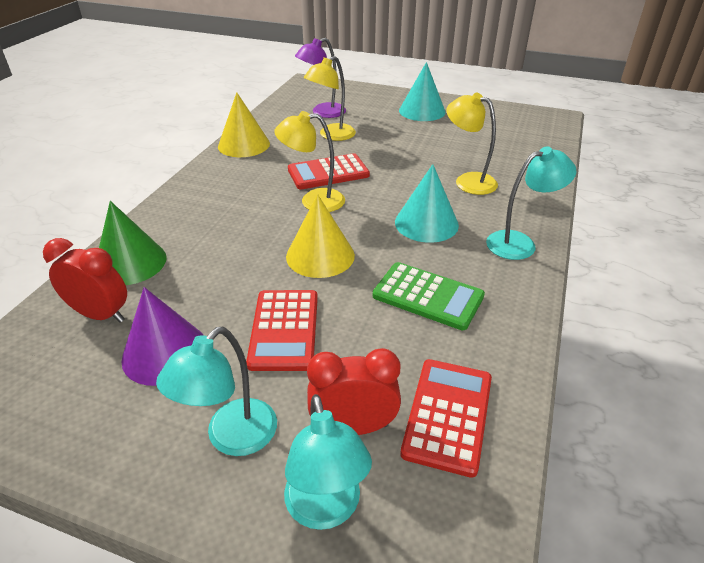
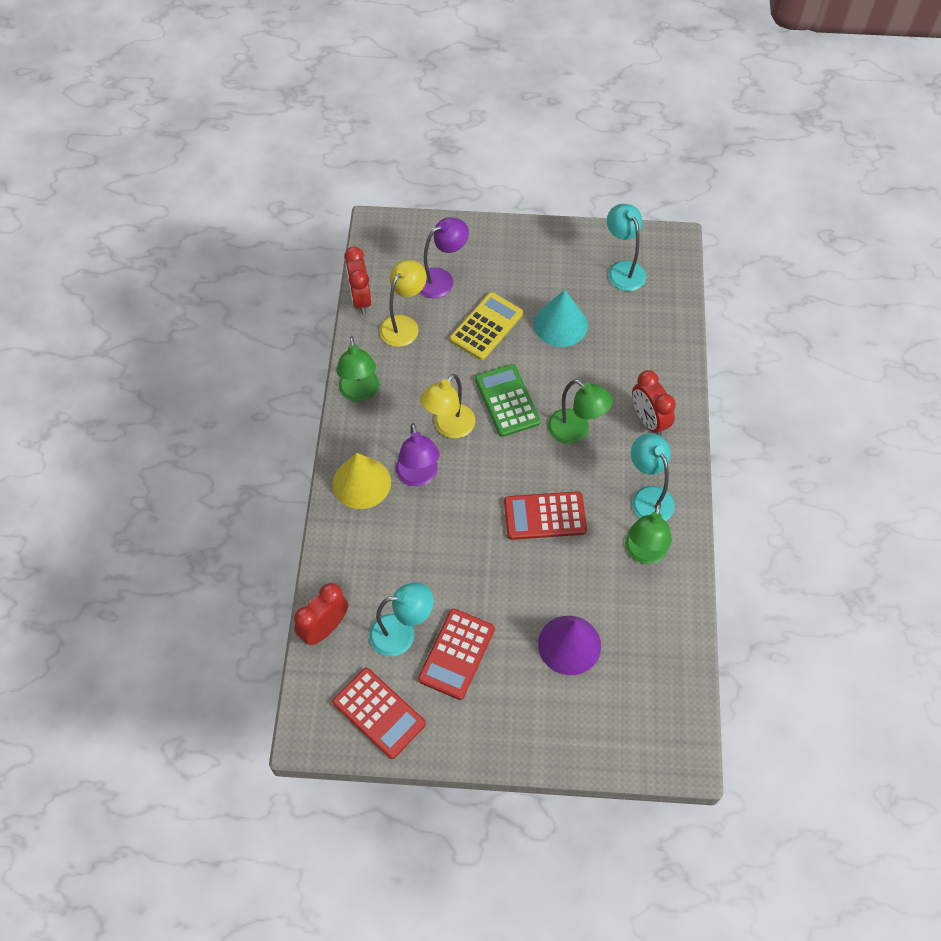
green cone: [99,201,167,285] = 1 -> none = 0
green lamp: none = 0 -> [336,336,379,402] [548,379,613,444] [625,503,672,564] = 3
purple lamp: [295,38,346,118] = 1 -> [396,423,440,487] [419,217,469,298] = 2
red clock: [43,238,127,323] [307,348,401,435] = 2 -> [294,583,348,645] [344,247,371,314] [632,370,676,436] = 3
turquoise cone: [395,164,459,243] [399,62,446,121] = 2 -> [534,290,588,347] = 1
yellow calculator: none = 0 -> [450,292,523,360] = 1
yellow cone: [218,92,270,157] [286,194,355,278] = 2 -> [332,453,391,509] = 1
yellow lamp: [274,111,345,212] [304,56,356,141] [446,93,498,195] = 3 -> [379,260,427,347] [420,374,475,438] = 2

